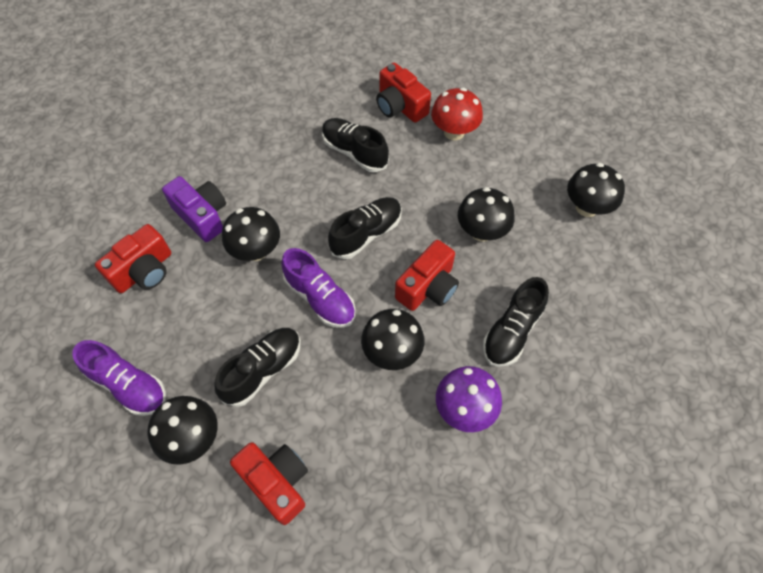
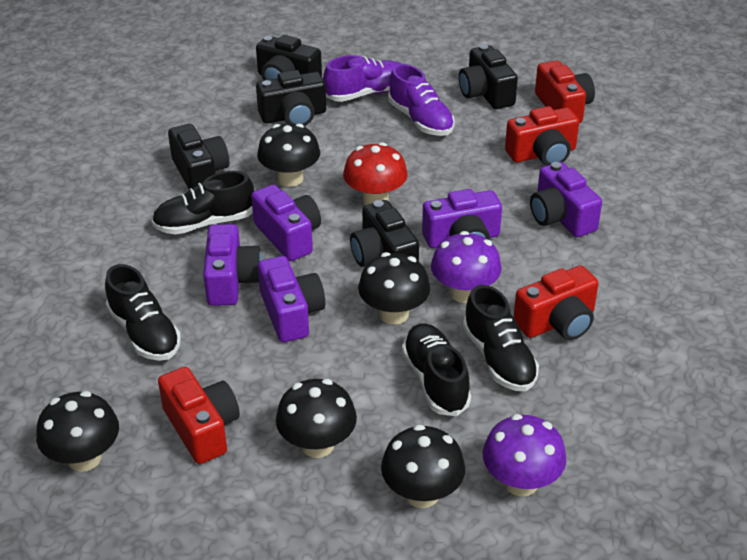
black camera: none = 0 -> [168,124,229,190] [256,35,322,81] [256,70,326,126] [350,200,419,267] [459,44,518,109] = 5
purple camera: [162,176,226,242] = 1 -> [203,224,262,306] [251,185,321,261] [258,256,325,342] [422,189,502,248] [530,162,602,237] = 5
purple mushroom: [436,366,502,432] = 1 -> [431,231,502,303] [483,414,566,496] = 2

